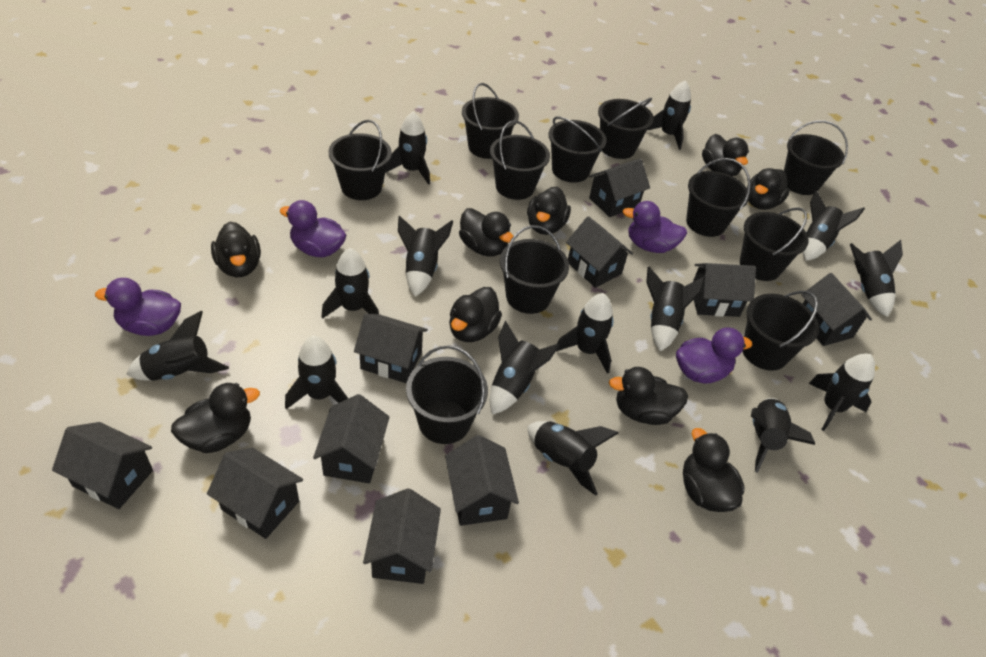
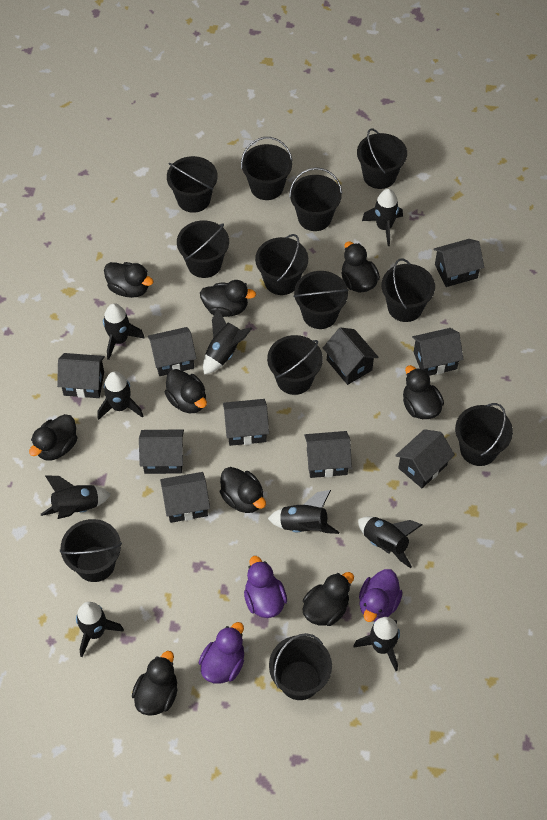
black bucket: [328,120,392,200] [406,345,488,444] [462,83,519,159] [490,120,550,200] [500,225,569,314] [549,117,607,183] [598,98,654,159] [686,158,751,237] [740,207,809,281] [743,291,819,371] [784,120,848,195] = 11 -> [60,519,122,582] [167,156,218,213] [177,220,229,278] [241,137,292,200] [255,234,308,295] [267,335,323,395] [269,633,332,700] [289,167,342,231] [293,271,349,329] [357,128,407,189] [381,259,435,322] [455,403,513,466] = 12
black rocket: [126,311,229,381] [285,336,348,409] [322,248,379,319] [385,112,430,185] [398,215,453,297] [490,321,560,415] [528,421,618,496] [556,293,614,373] [646,267,705,351] [647,80,691,150] [751,398,815,473] [803,190,865,261] [808,353,875,431] [850,240,903,317] = 14 -> [41,476,111,519] [76,602,124,657] [97,371,143,420] [103,303,145,360] [203,308,252,375] [268,490,339,534] [354,617,400,671] [358,517,422,568] [362,189,403,246] = 9
purple duck: [95,278,181,336] [280,200,346,257] [623,201,687,253] [676,327,752,384] = 4 -> [199,622,244,684] [244,556,287,618] [359,569,403,622] = 3

